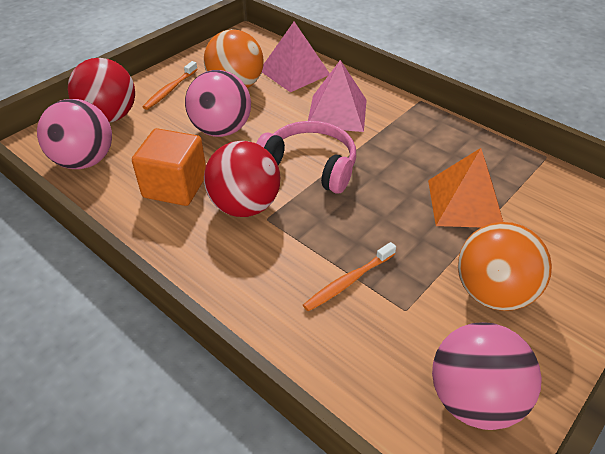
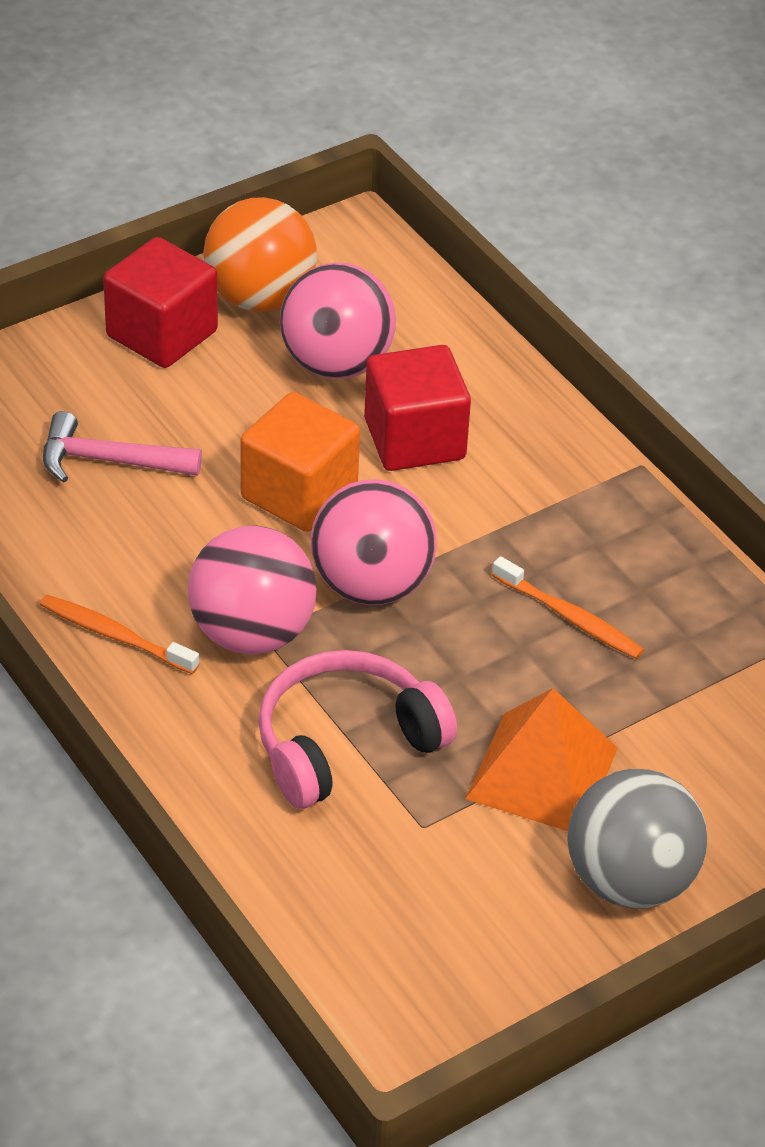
grey ball: none = 0 -> [567,769,708,908] = 1
orange ball: [204,29,264,88] [458,222,552,311] = 2 -> [204,197,317,312] = 1
pink hammer: none = 0 -> [43,411,202,483] = 1
pink pyramid: [262,22,330,92] [308,60,367,132] = 2 -> none = 0
red ball: [68,58,135,123] [204,141,280,217] = 2 -> none = 0
red cube: none = 0 -> [103,237,218,368] [364,345,471,471] = 2

